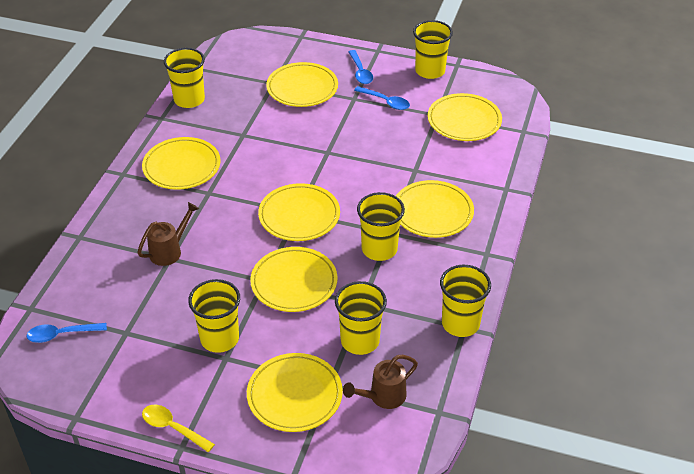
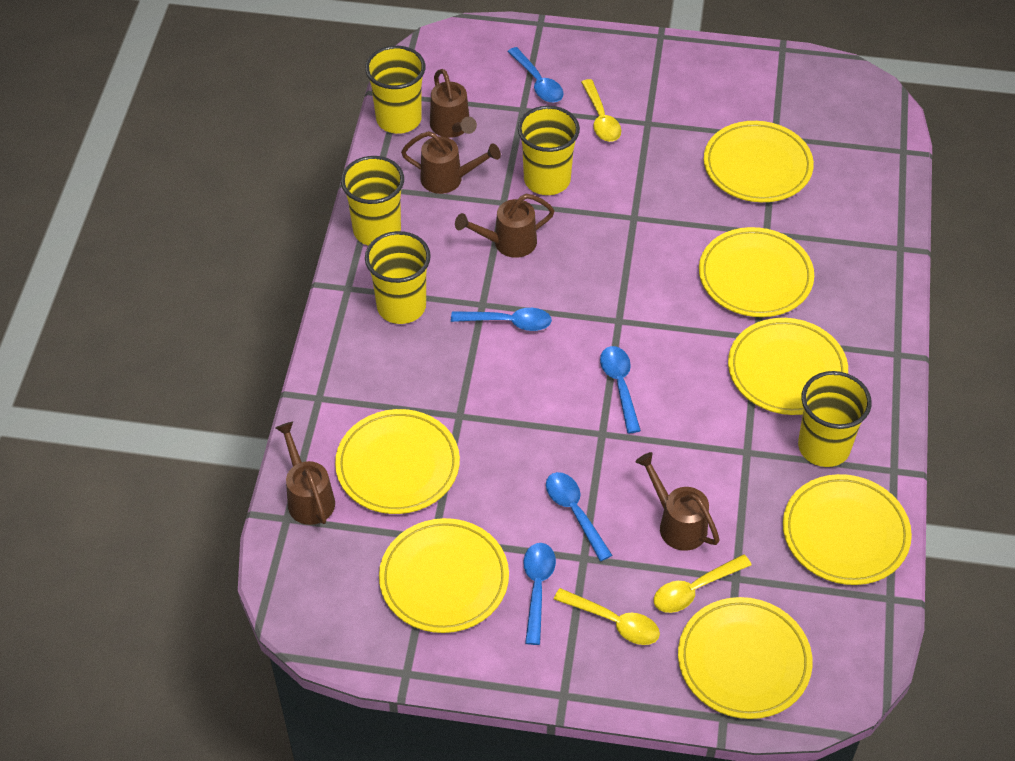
blue spoon: [26,323,107,343] [349,50,373,84] [354,86,410,110] = 3 -> [451,308,552,331] [508,47,563,103] [523,543,556,645] [546,472,612,561] [600,346,641,433] = 5
brown watering can: [137,202,199,266] [343,355,418,409] = 2 -> [275,422,335,525] [401,131,501,194] [430,69,477,138] [455,194,554,258] [635,452,720,551] = 5
yellow cup: [164,48,205,108] [188,279,240,353] [335,281,387,355] [357,192,405,261] [413,20,453,79] [440,265,491,337] = 6 -> [341,156,404,246] [365,46,425,134] [365,231,431,324] [518,106,580,195] [798,371,872,467] = 5
yellow spoon: [142,405,215,452] = 1 -> [554,588,660,645] [581,79,621,142] [654,554,751,613] = 3

